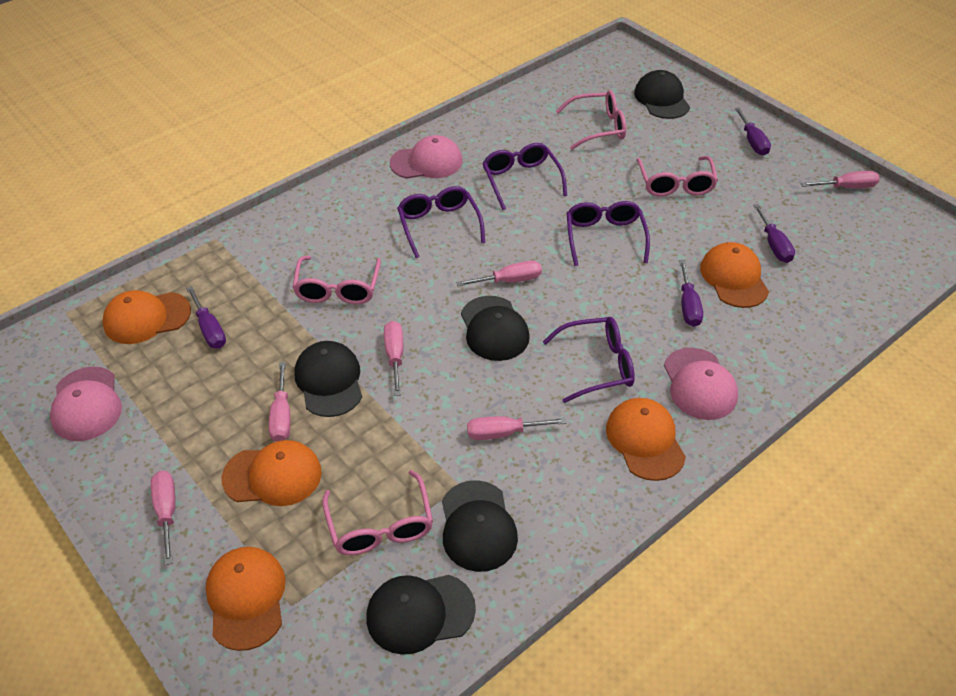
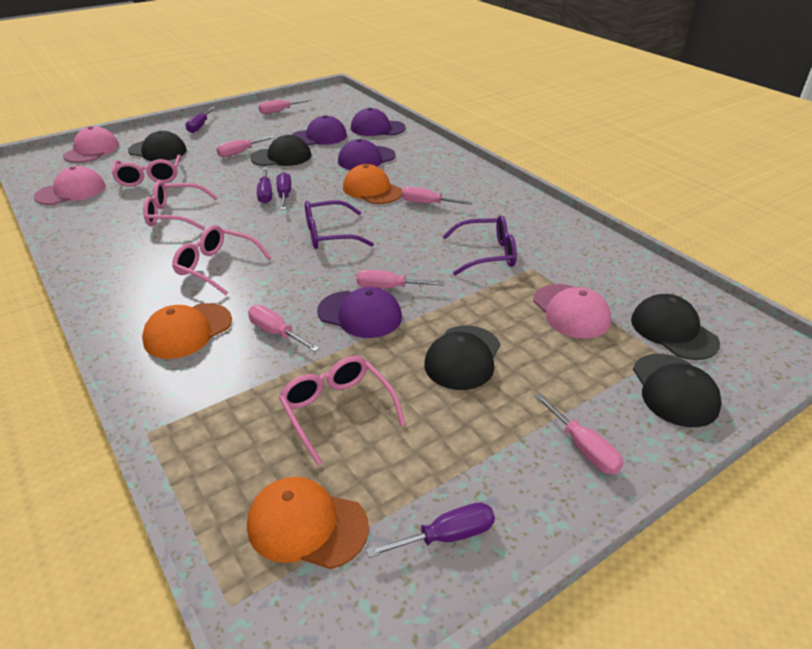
orange cap: [102,290,191,344] [205,547,286,651] [222,440,322,506] [606,398,686,481] [700,242,769,308] = 5 -> [142,303,232,359] [247,477,369,569] [343,164,402,204] = 3
purple cap: none = 0 -> [292,115,347,145] [317,287,402,338] [338,139,396,170] [351,108,405,136] = 4
purple glasses: [397,186,485,258] [482,143,567,210] [543,317,635,403] [567,201,650,266] = 4 -> [305,200,374,249] [442,215,517,275] = 2

